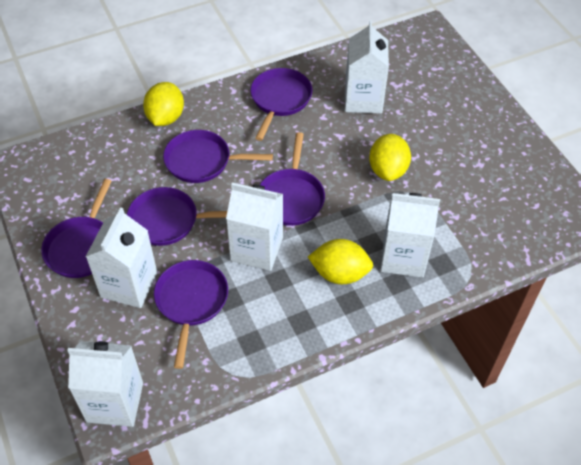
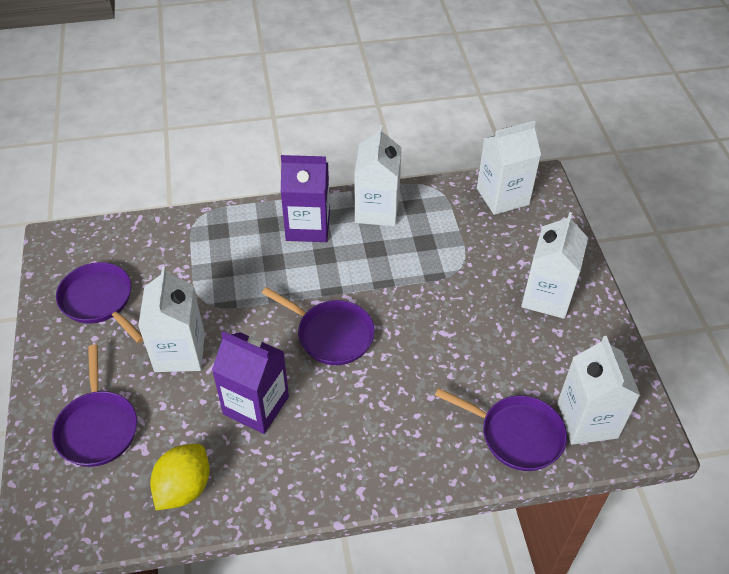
purple carton: none = 0 -> [212,331,289,434] [281,155,330,242] = 2
purple pan: [41,179,112,278] [127,187,227,246] [154,260,228,369] [163,130,273,183] [250,68,312,141] [260,132,325,226] = 6 -> [52,345,137,467] [56,262,143,343] [262,287,375,365] [435,388,567,471] = 4
yellow lemon: [143,82,184,126] [308,239,373,284] [369,134,411,181] = 3 -> [150,444,210,510] = 1

